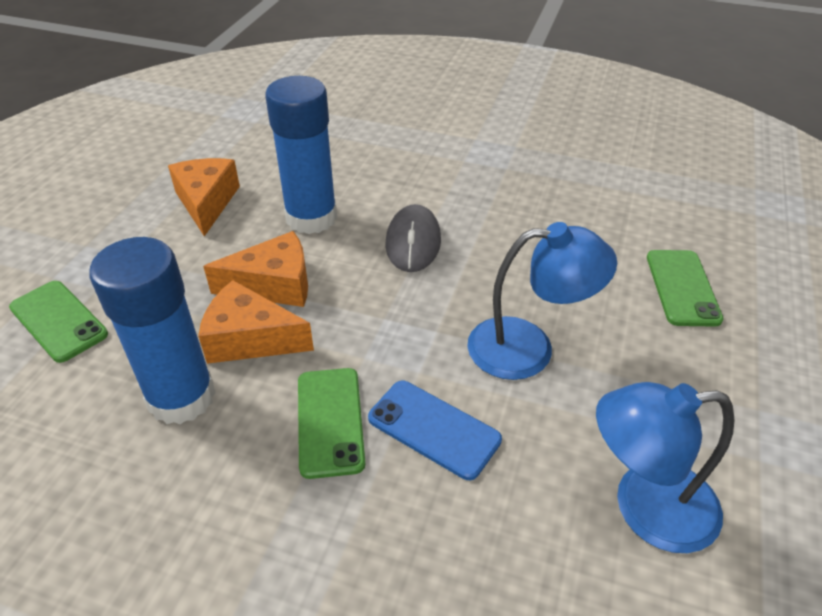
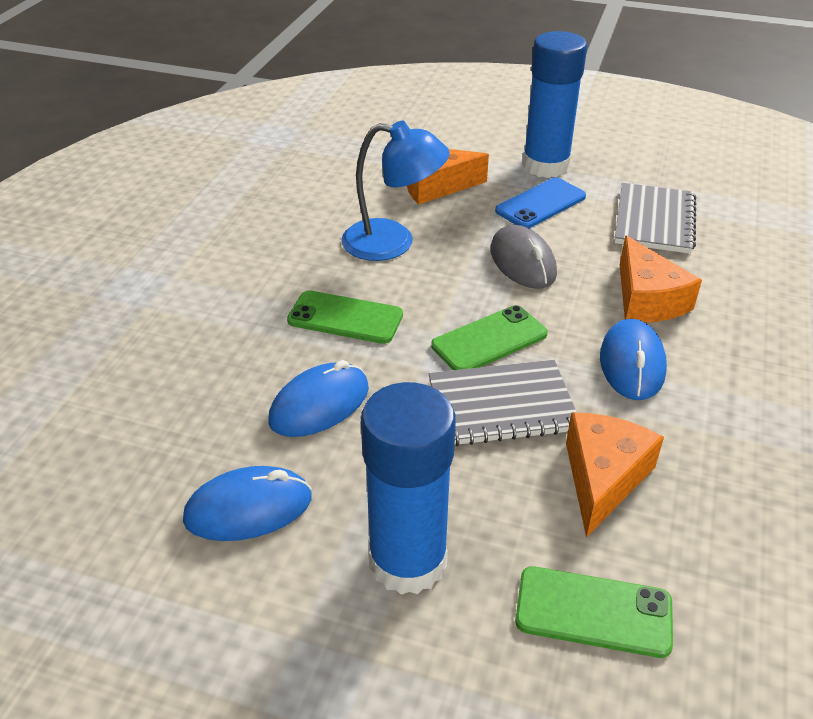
blue lamp: [467,222,617,380] [596,382,734,553] = 2 -> [341,121,450,261] = 1
blue mouse: none = 0 -> [183,466,312,541] [268,360,369,437] [600,319,667,400] = 3
grey notebook: none = 0 -> [429,360,577,446] [614,183,696,254] = 2

